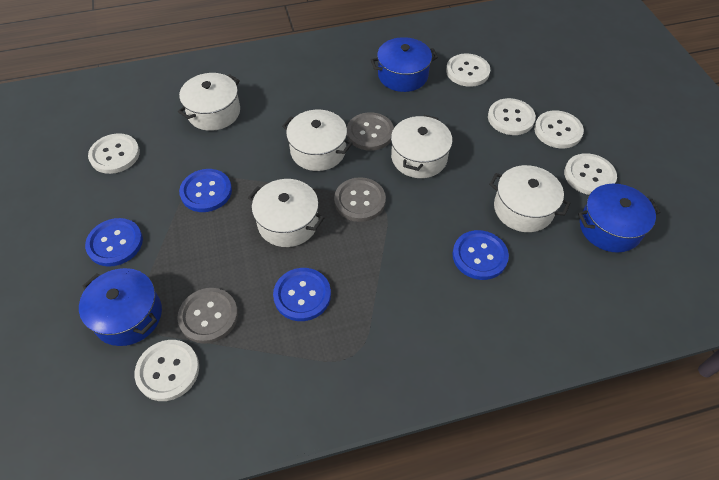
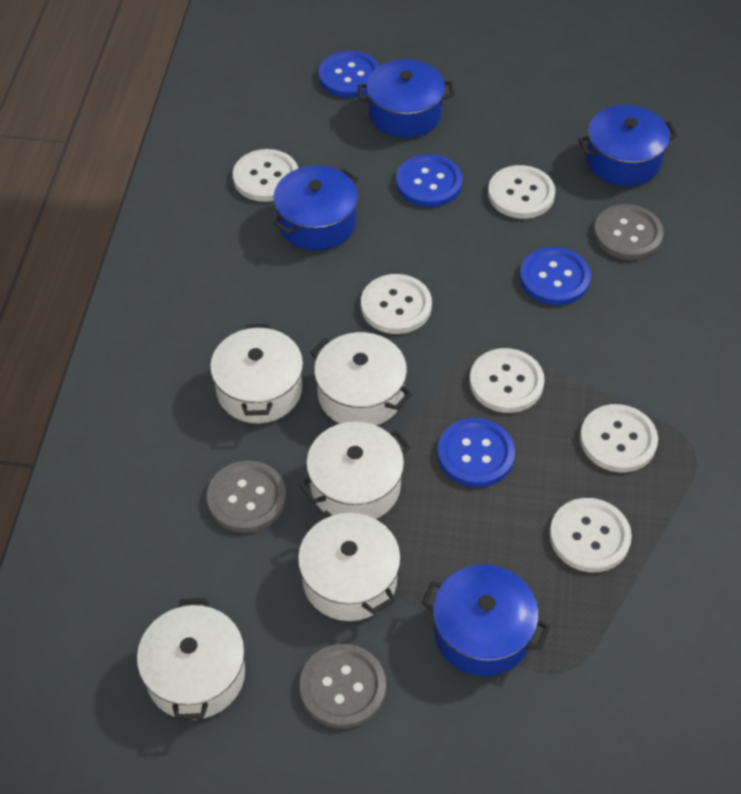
blue pot: [79,268,162,346] [371,37,438,92] [578,183,660,253] = 3 -> [272,165,358,251] [358,59,454,138] [421,565,550,676] [578,105,678,186] = 4

